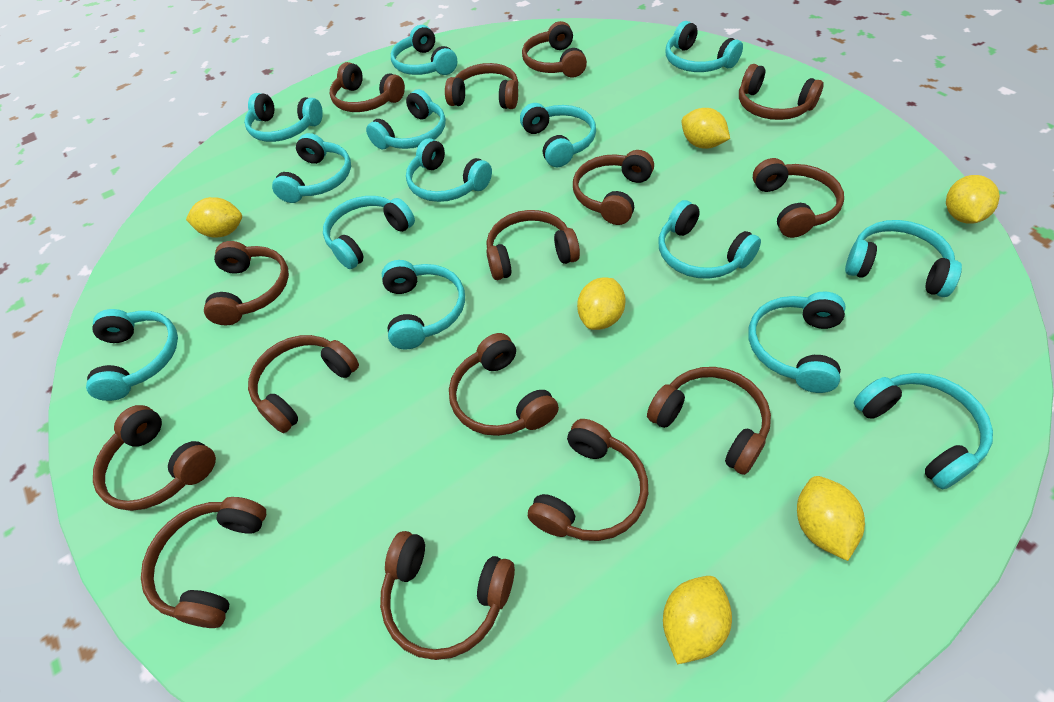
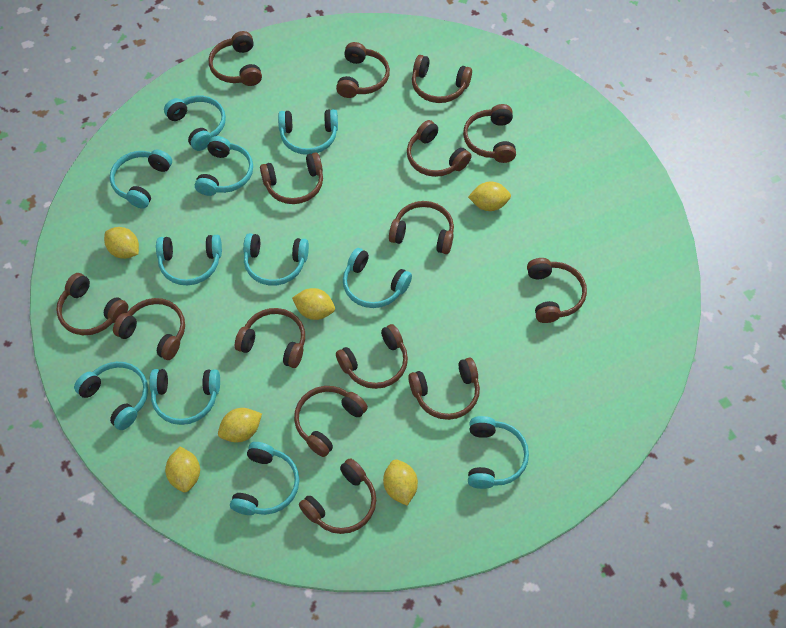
turquoise headphones: [86,309,178,401] [244,93,323,142] [272,133,351,203] [323,196,415,269] [366,89,446,149] [382,260,465,349] [391,25,457,75] [406,138,492,202] [520,103,596,167] [659,200,761,279] [666,21,743,72] [748,291,845,393] [845,220,962,297] [854,373,993,490] = 14 -> [74,362,148,430] [110,149,172,209] [149,369,220,425] [156,235,222,285] [164,95,226,151] [195,136,253,196] [230,442,300,515] [243,233,309,286] [278,109,338,155] [343,248,412,308] [468,416,529,489] = 11

